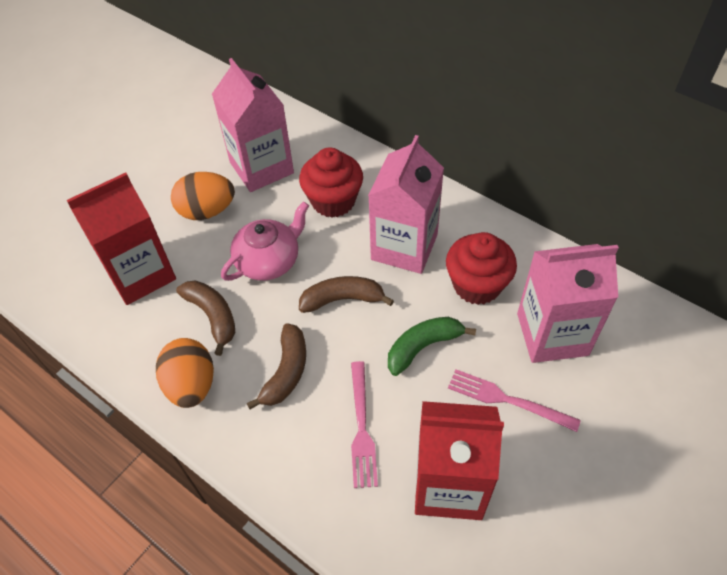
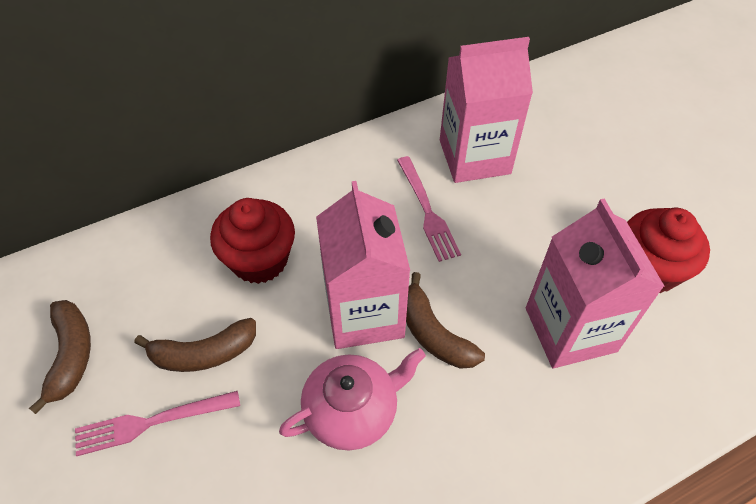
green banana: [388,317,476,376] = 1 -> none = 0
orange egg: [156,338,214,408] [171,172,235,220] = 2 -> none = 0
red carton: [67,173,176,305] [415,401,504,520] = 2 -> none = 0

